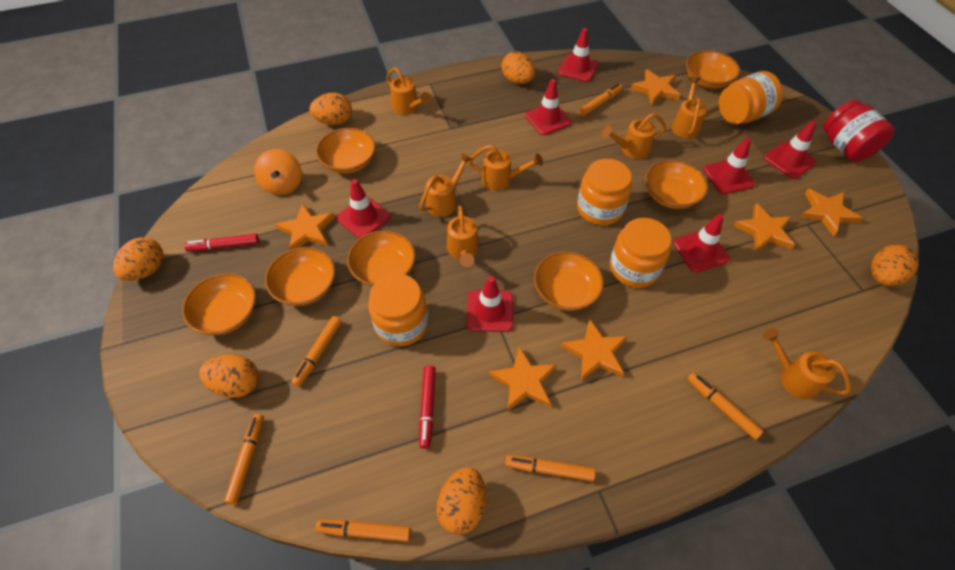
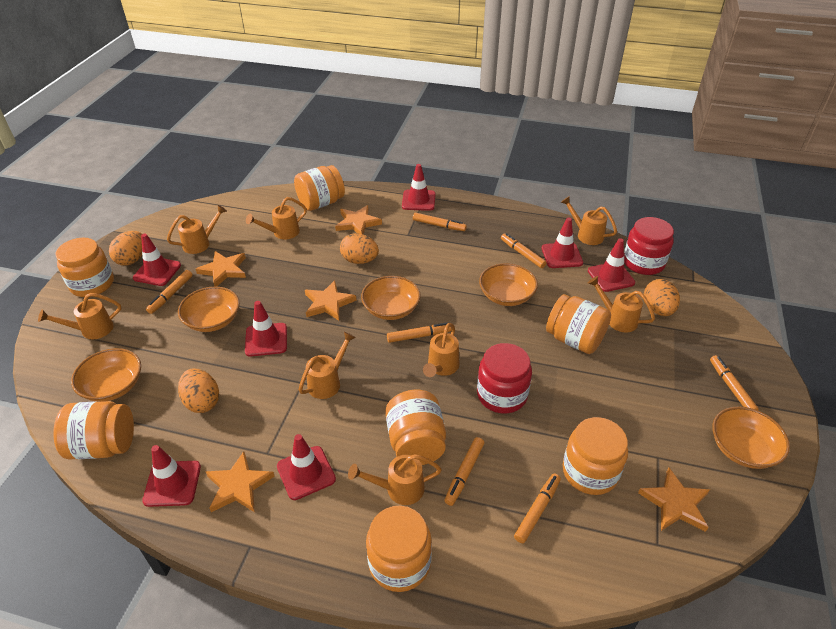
orange bowl: [182,273,256,335] [265,247,335,306] [316,128,376,174] [347,230,416,287] [534,251,604,311] [645,160,708,209] [686,50,740,89] = 7 -> [71,348,141,402] [178,287,240,332] [361,276,420,320] [479,263,538,306] [712,406,790,469] = 5
orange egg: [113,237,164,281] [199,354,259,398] [309,93,352,125] [436,467,486,535] [501,51,535,84] [871,245,918,287] = 6 -> [109,231,142,266] [178,368,219,413] [340,233,379,264] [644,279,680,316] = 4
orange jar: [368,274,429,346] [577,159,632,225] [610,218,671,288] [719,71,783,124] = 4 -> [53,401,134,460] [56,238,114,297] [294,165,345,211] [366,506,432,592] [385,390,446,465] [546,294,611,354] [563,417,628,495] = 7
orange marker: [224,414,264,505] [291,316,342,387] [316,520,411,542] [505,455,596,481] [579,83,623,116] [687,372,764,440] = 6 -> [146,270,193,314] [387,322,452,343] [413,213,467,231] [444,437,484,506] [501,233,547,268] [514,474,561,543] [710,355,759,410] = 7
orange spinning top: [254,149,302,195] = 1 -> none = 0
orange star: [275,203,335,250] [489,346,557,412] [561,319,627,381] [631,69,681,106] [733,203,795,252] [800,189,863,237] = 6 -> [196,251,246,287] [206,451,274,512] [305,280,357,321] [335,205,382,234] [638,468,710,532] = 5
orange watering can: [386,67,431,115] [419,153,472,217] [447,205,479,267] [468,145,543,191] [602,113,666,159] [672,77,707,138] [762,328,851,399] = 7 -> [38,293,121,339] [167,205,227,254] [246,197,307,239] [299,332,356,399] [348,454,442,505] [423,323,460,377] [561,196,617,245] [587,276,655,333] = 8
red jar: [823,100,895,162] = 1 -> [477,343,532,413] [624,217,674,275] = 2
red marker: [184,234,259,252] [419,365,436,449] = 2 -> none = 0

